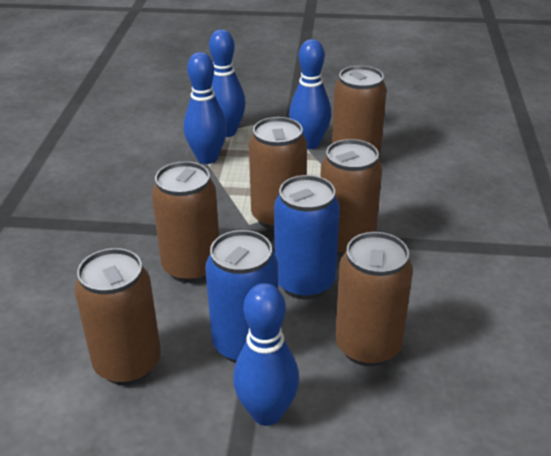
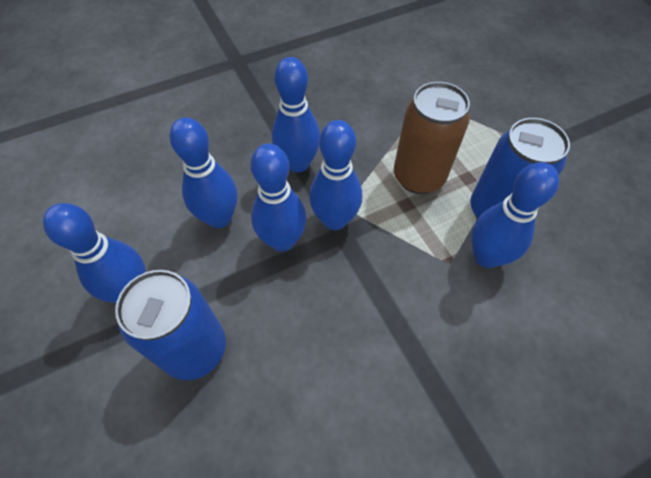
blue bowling pin: [183,52,227,164] [209,29,246,137] [233,283,299,426] [289,39,331,149] = 4 -> [43,203,146,303] [169,117,238,228] [250,144,306,252] [272,57,320,172] [309,120,362,231] [471,162,559,268] = 6
brown can: [75,248,161,385] [152,161,219,283] [249,117,307,230] [320,139,382,256] [332,66,387,157] [335,232,413,367] = 6 -> [394,82,470,194] = 1

